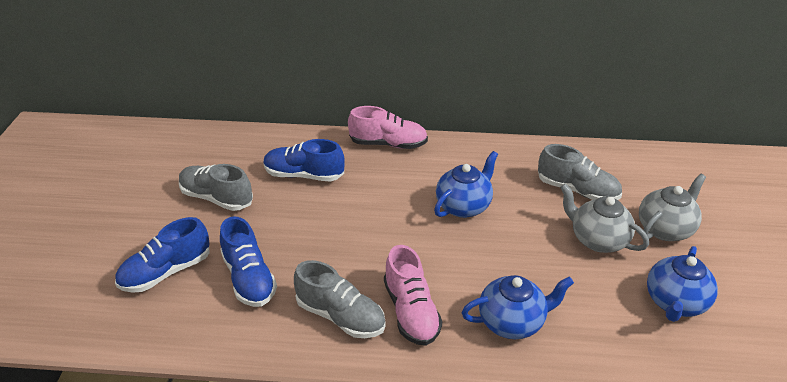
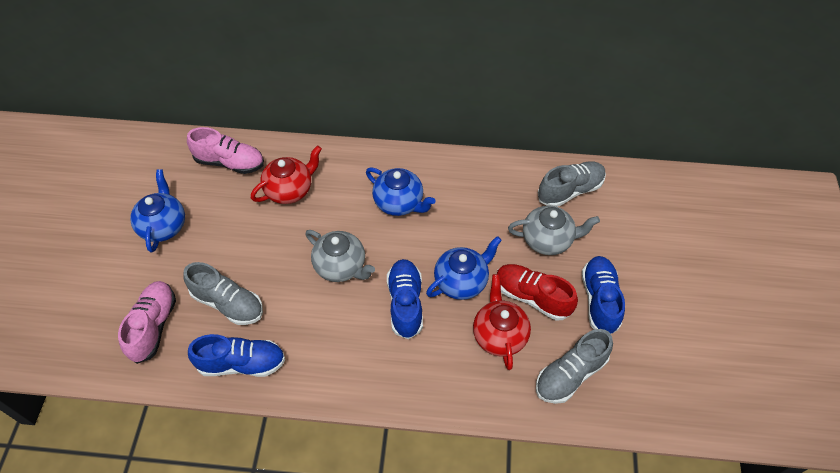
red shoe: none = 0 -> [497,264,578,320] = 1
red teapot: none = 0 -> [251,145,322,204] [473,274,531,370] = 2

